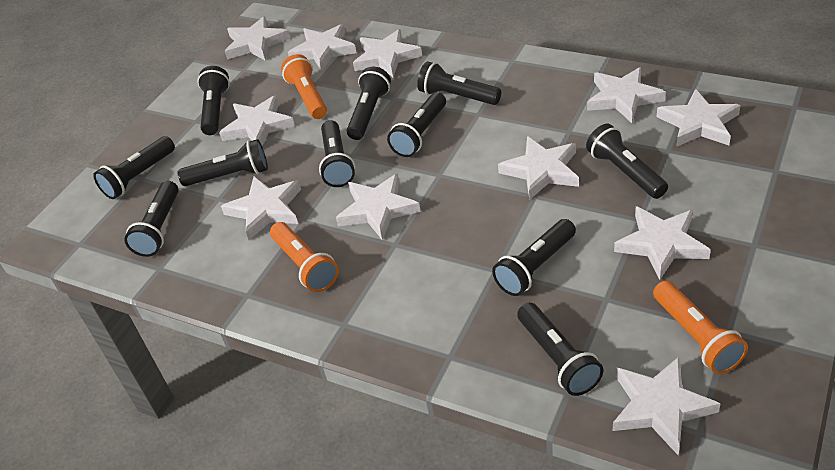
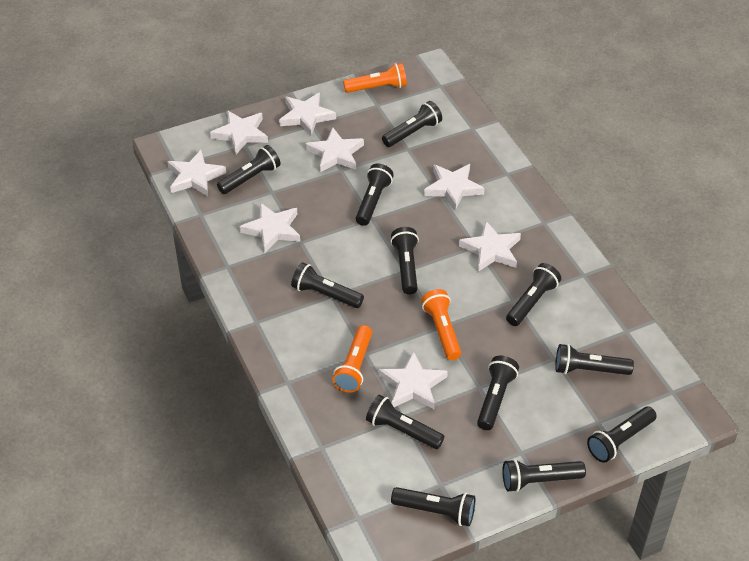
black flashlight: [93,136,175,199] [124,181,179,257] [178,139,268,186] [197,66,230,135] [319,120,355,187] [347,67,391,140] [387,92,446,157] [417,61,501,105] [492,219,576,296] [517,303,603,396] [586,124,668,199] = 11 -> [217,145,281,194] [291,262,364,308] [356,164,394,226] [366,395,445,449] [382,101,442,147] [390,227,419,295] [391,487,475,526] [477,355,519,430] [502,459,586,492] [506,263,561,326] [555,344,634,375] [587,406,657,463] = 12
white star: [219,95,295,145] [221,176,301,240] [225,16,290,60] [288,24,357,71] [336,173,421,240] [353,29,422,77] [498,136,579,200] [587,67,666,123] [613,357,721,455] [614,206,711,280] [657,89,741,147] = 11 -> [167,150,226,196] [210,110,268,154] [239,203,300,253] [279,92,336,136] [305,128,364,172] [379,351,448,409] [424,164,485,211] [459,221,521,272] = 8

